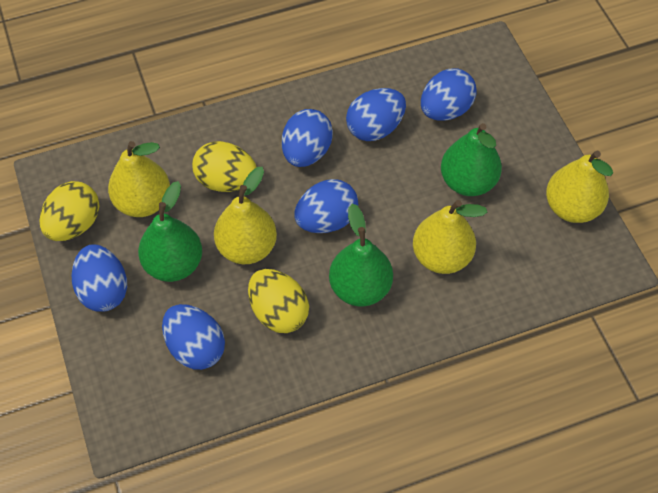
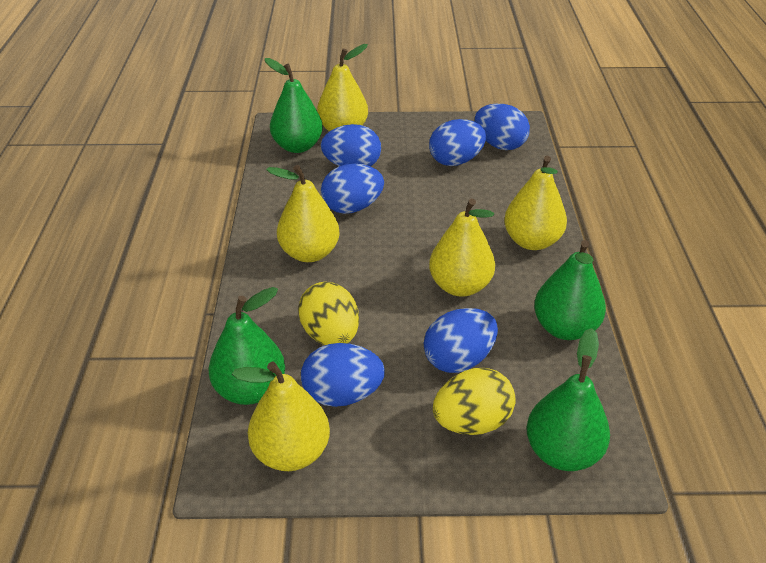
green pear: [138,181,202,282] [329,204,393,306] [441,123,502,196] = 3 -> [208,287,285,405] [265,58,323,153] [526,328,610,471] [534,240,606,340] = 4
yellow egg: [39,181,100,241] [192,141,256,192] [248,269,309,333] = 3 -> [298,282,359,345] [433,368,516,435] = 2
yellow pear: [108,141,170,217] [214,167,277,264] [413,200,487,274] [546,151,613,223] = 4 -> [232,362,330,471] [266,165,340,262] [317,44,368,131] [429,198,495,297] [504,156,567,250] = 5

